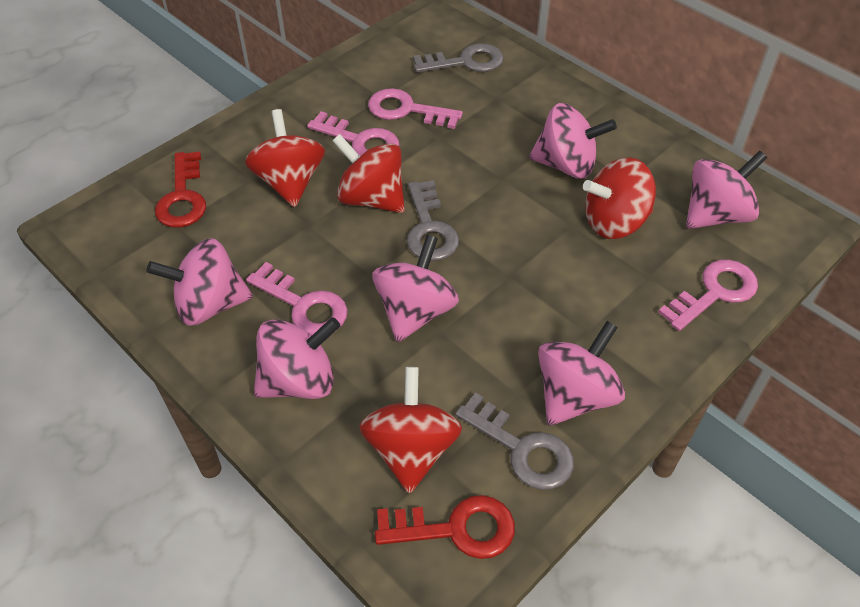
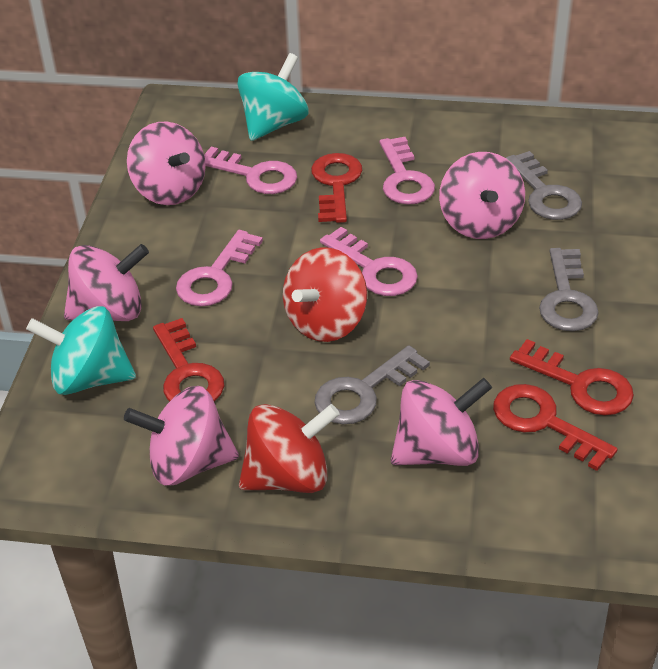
pink spinning top: [146,238,253,326] [254,317,340,399] [372,235,459,342] [529,103,617,178] [538,321,625,425] [686,150,767,229] = 6 -> [64,244,149,321] [124,386,239,486] [127,121,206,205] [391,378,492,466] [439,152,525,239] = 5
red key: [155,152,206,227] [375,495,515,559] = 2 -> [153,318,224,402] [311,153,362,223] [493,384,618,471] [510,339,634,416] = 4
red spinning top: [245,109,325,207] [333,134,405,213] [359,367,462,494] [583,158,656,239] = 4 -> [239,404,340,493] [283,247,367,342] = 2
turquoise spinning top: none = 0 -> [26,306,136,395] [237,53,309,141] = 2

